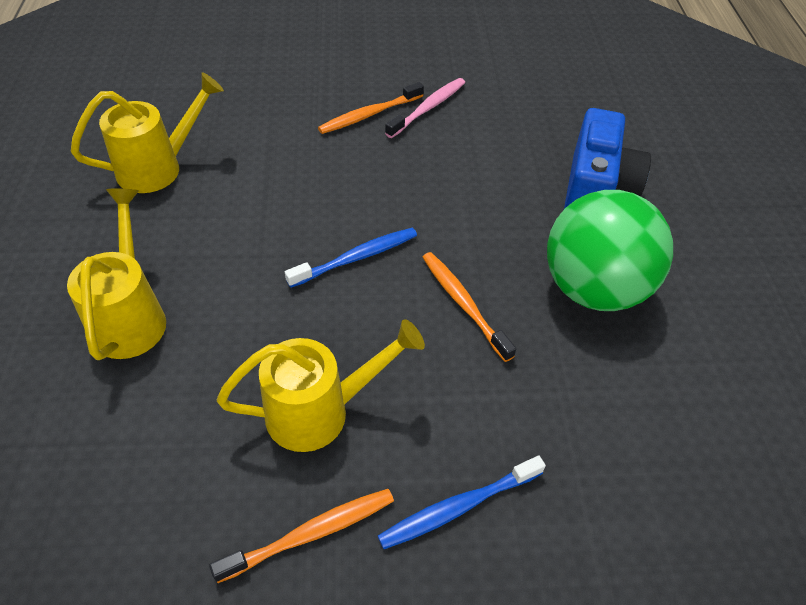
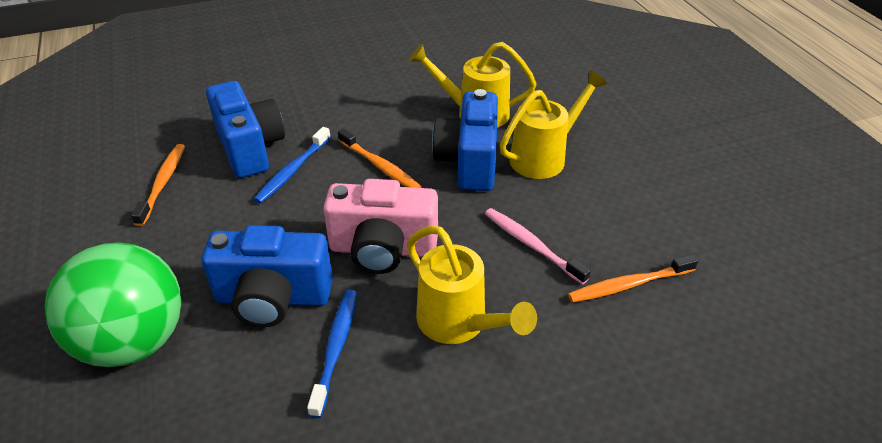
blue camera: [564,108,651,209] = 1 -> [201,225,333,327] [206,81,285,178] [432,89,498,191] = 3
pink camera: none = 0 -> [323,179,438,274] = 1

